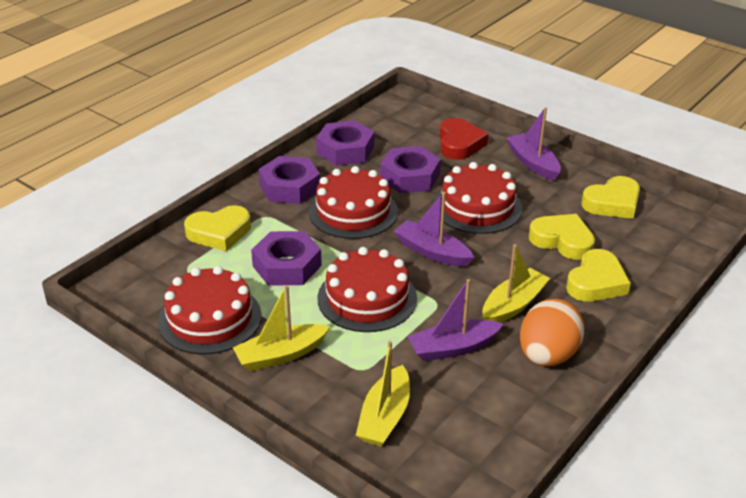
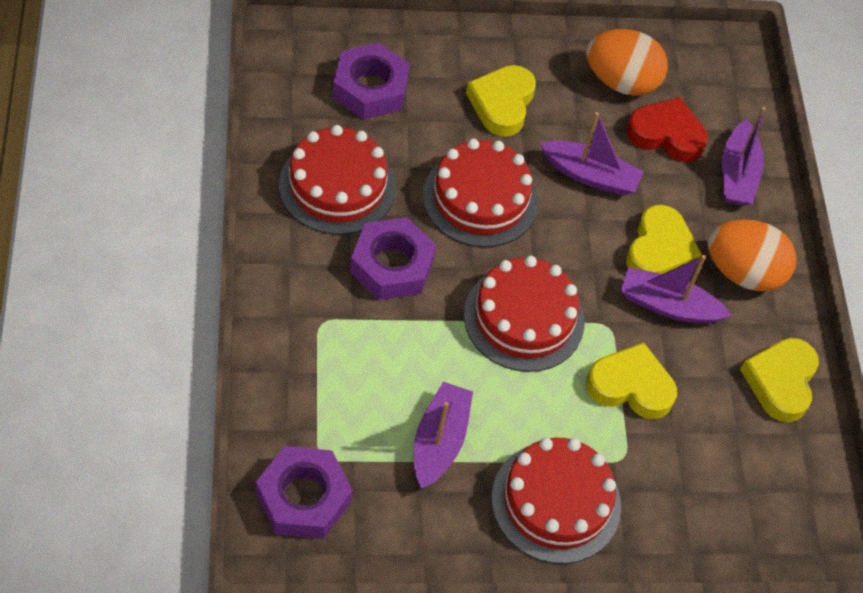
orange egg: [520,299,585,366] = 1 -> [586,29,668,96] [708,219,796,291] = 2
purple boat: [394,192,474,267] [408,279,503,361] [507,107,561,181] = 3 -> [414,382,473,489] [540,112,644,196] [620,255,732,324] [722,107,766,206] = 4
purple nut: [251,231,322,286] [258,156,320,204] [316,120,374,166] [380,146,441,193] = 4 -> [256,446,353,539] [333,43,410,119] [350,217,436,300] = 3
yellow boat: [232,285,330,371] [356,341,410,446] [482,244,550,323] = 3 -> none = 0

